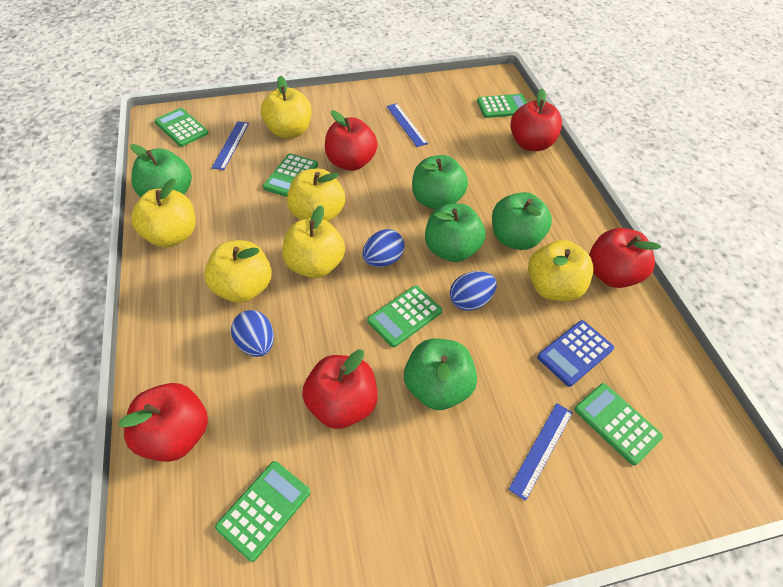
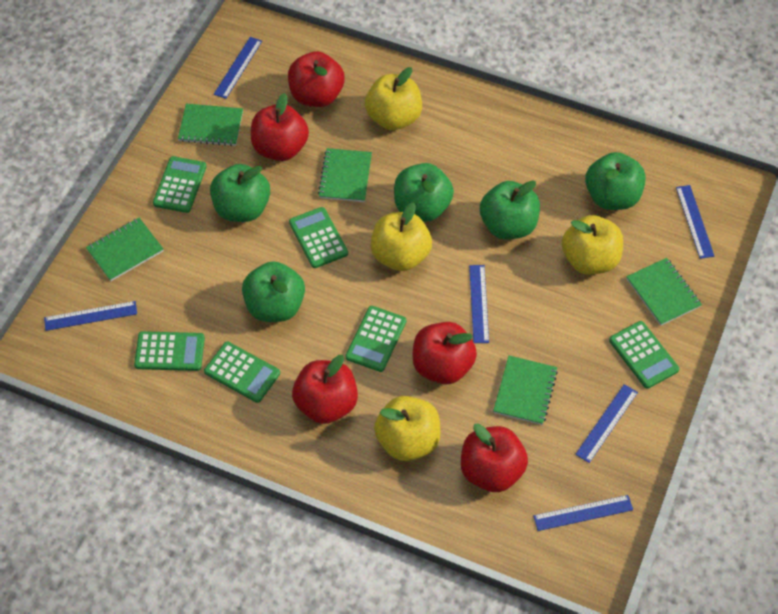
blue calculator: [537,320,614,387] = 1 -> none = 0
blue egg: [231,310,274,357] [362,229,404,267] [450,271,497,311] = 3 -> none = 0
blue ruler: [212,121,249,170] [387,103,428,147] [508,403,573,501] = 3 -> [44,301,137,331] [214,37,262,99] [469,265,489,343] [533,495,633,531] [575,384,638,463] [676,185,714,259] = 6
green notebook: none = 0 -> [86,218,163,281] [178,104,243,146] [318,148,372,202] [493,355,558,425] [626,258,702,326] = 5
yellow apple: [131,178,195,247] [204,240,272,303] [261,75,312,139] [282,205,345,278] [287,169,345,222] [528,240,594,301] = 6 -> [365,67,422,130] [371,202,432,271] [374,396,440,461] [562,215,623,275] = 4

